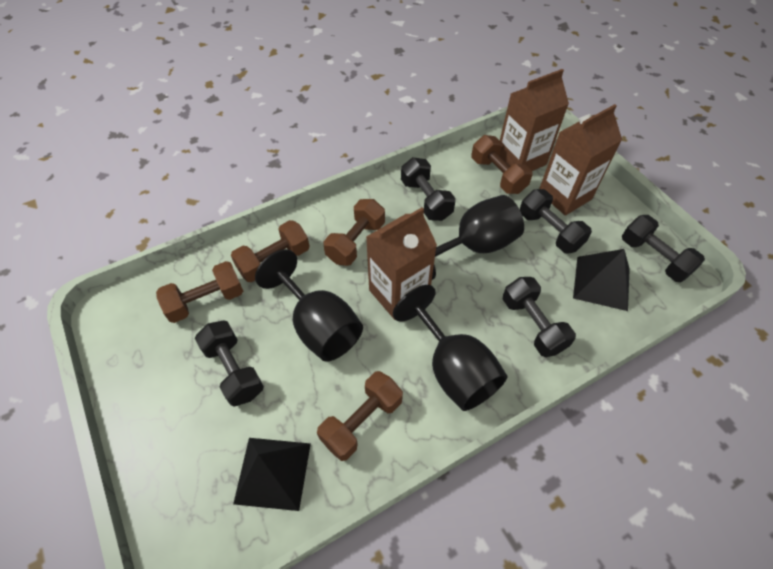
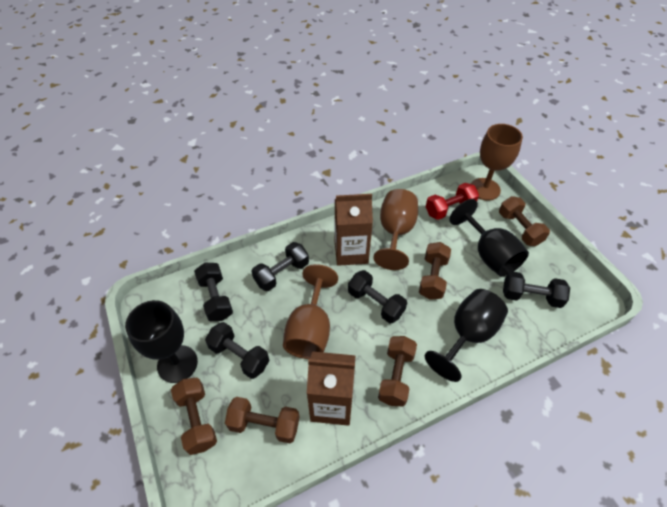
black pyramid: [233,438,311,511] [573,249,630,311] = 2 -> none = 0
brown carton: [366,207,437,320] [499,69,569,171] [539,104,622,216] = 3 -> [307,351,356,426] [335,194,373,266] = 2
brown goblet: none = 0 -> [283,264,338,359] [374,189,418,270] [471,124,523,201] = 3
red dumbbell: none = 0 -> [426,183,479,220] = 1

